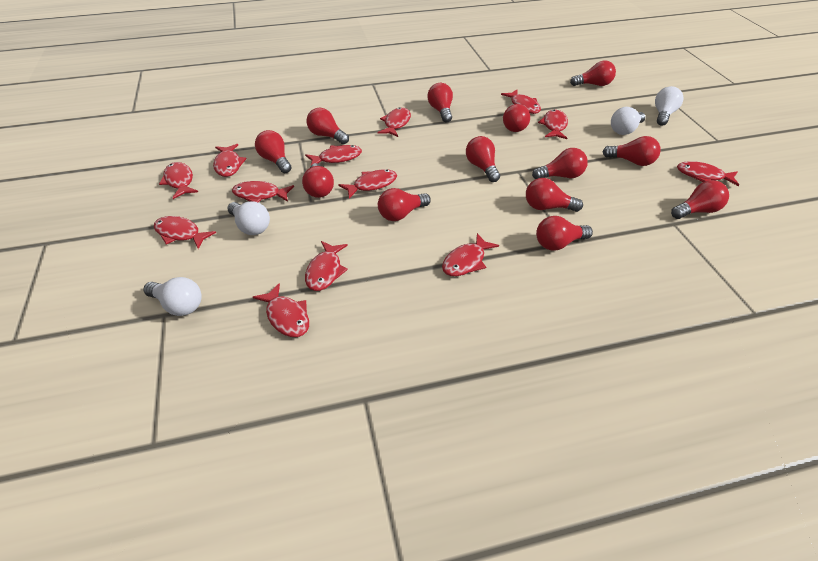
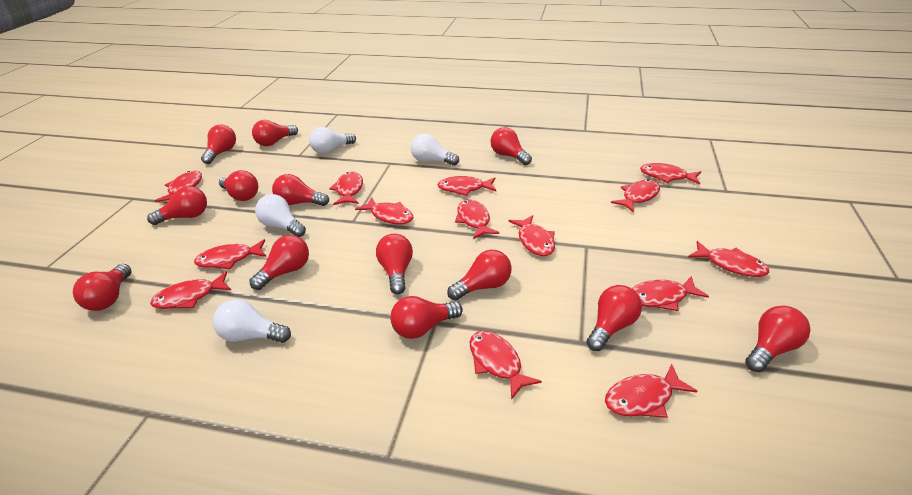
red fish: [154,216,216,249] [159,162,198,199] [213,144,247,177] [232,181,294,202] [253,283,309,337] [305,145,362,165] [305,241,348,291] [338,169,397,199] [378,107,411,137] [442,233,499,276] [501,90,541,114] [538,110,568,139] [677,161,739,186] = 13 -> [150,271,231,309] [155,171,202,202] [194,239,266,269] [329,172,363,205] [355,197,413,224] [437,176,496,196] [455,200,499,239] [470,331,542,400] [509,215,555,256] [605,364,697,418] [611,179,660,213] [632,276,709,311] [640,163,701,185] [688,241,769,277] = 14

